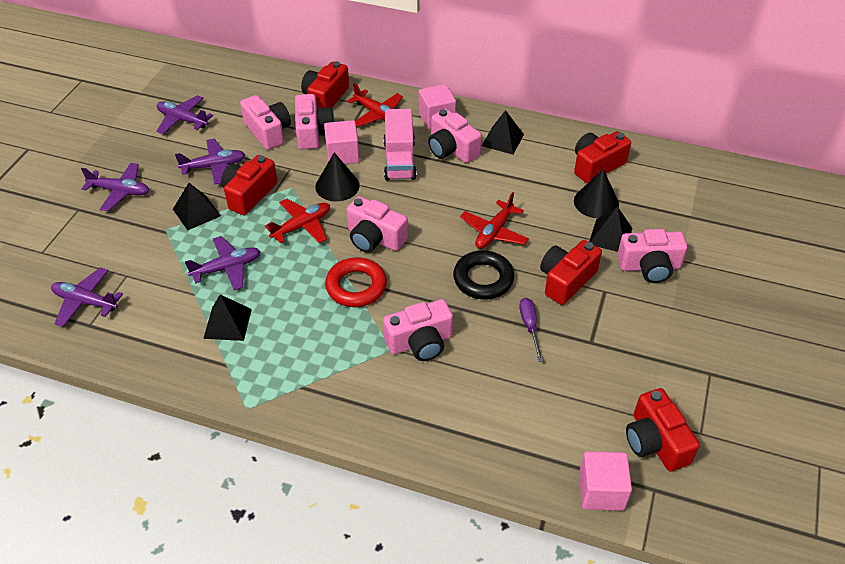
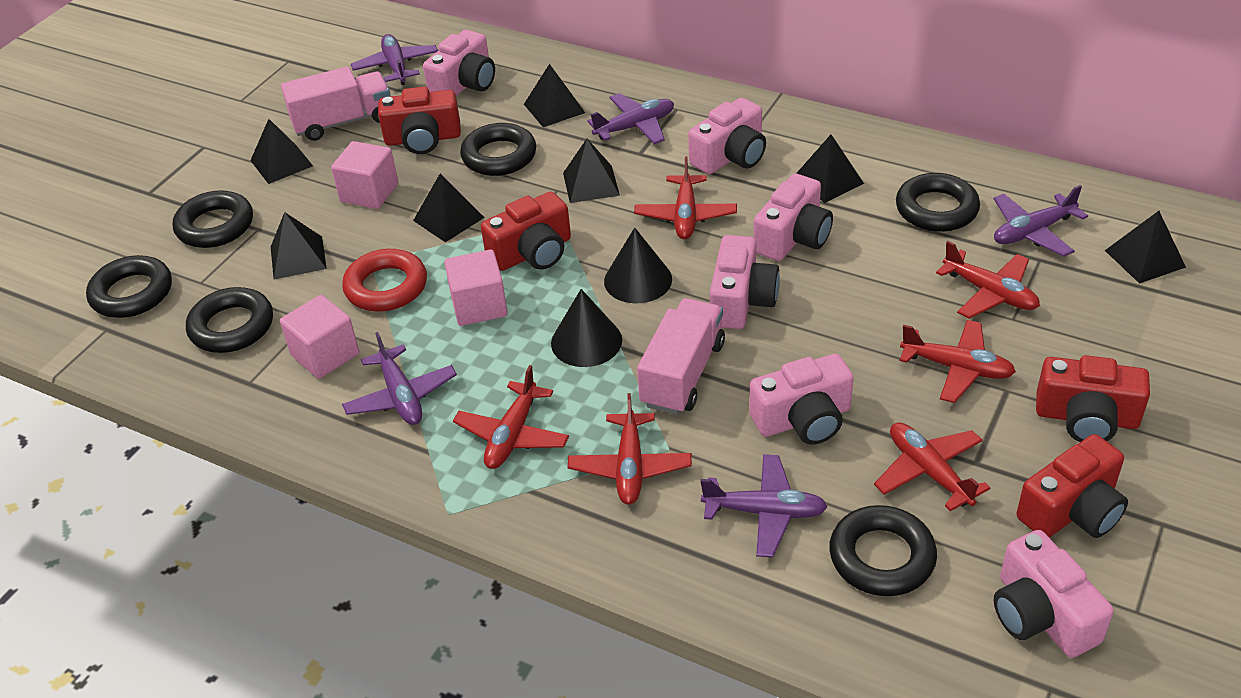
black pyramid: [173,183,221,231] [203,294,252,341] [482,110,524,154] [589,206,633,252] = 4 -> [250,119,313,184] [271,212,327,280] [413,174,485,242] [524,64,585,127] [563,139,620,203] [796,135,864,203] [1105,211,1186,284] = 7
black ring: [453,250,515,300] = 1 -> [86,255,172,318] [173,190,253,248] [186,287,273,353] [460,123,536,176] [829,505,937,596] [896,173,980,232] = 6
pink truck: [383,109,417,181] = 1 -> [281,67,391,141] [637,298,725,415] = 2
purple screwdriver: [519,298,543,362] = 1 -> none = 0
red camera: [221,155,278,215] [301,61,349,108] [540,240,602,305] [574,131,631,183] [626,388,700,471] = 5 -> [378,87,461,154] [481,192,571,271] [1017,434,1128,538] [1036,355,1150,442] = 4
red plane: [265,199,330,243] [347,83,403,127] [460,192,529,249] = 3 -> [453,365,569,469] [568,393,692,505] [634,156,737,239] [874,422,990,511] [900,320,1016,403] [936,241,1040,319] = 6

